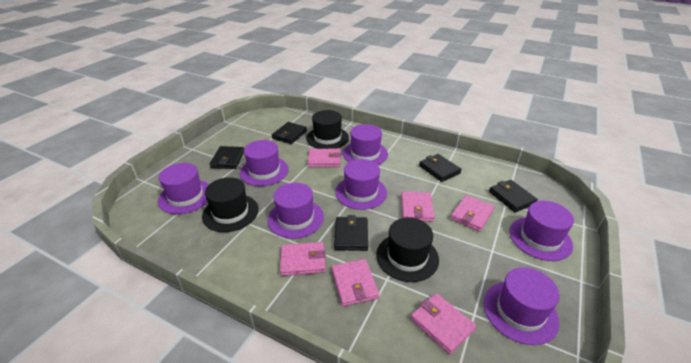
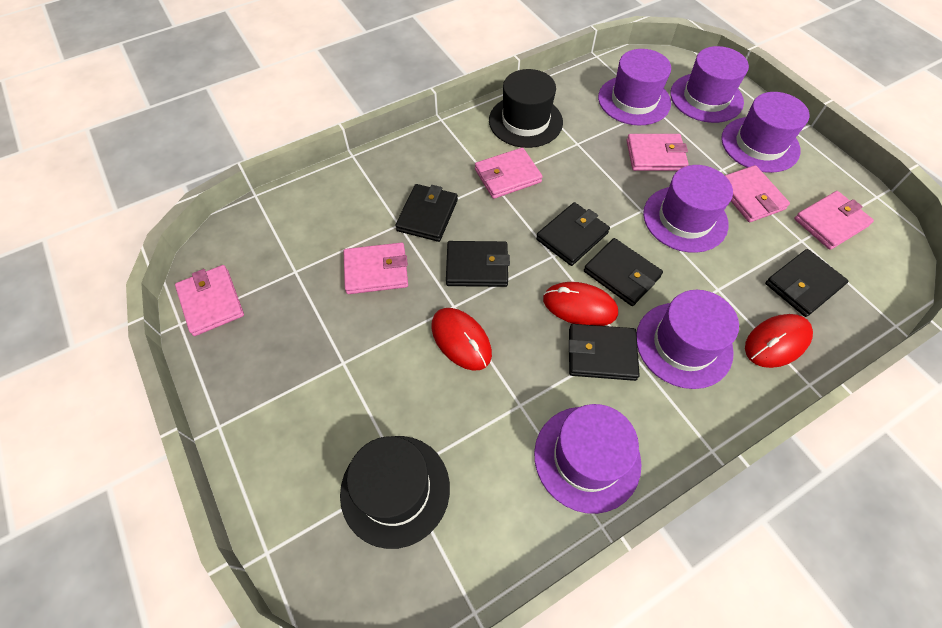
black hat: [202,177,259,232] [306,110,349,149] [376,217,439,282] = 3 -> [340,436,450,549] [489,69,563,148] = 2
black wallet: [210,146,244,169] [272,122,307,144] [334,215,368,251] [419,154,462,182] [489,180,538,212] = 5 -> [395,184,458,242] [446,241,510,287] [536,202,610,266] [569,324,640,381] [584,238,663,306] [765,249,848,317] = 6
purple hat: [158,163,209,214] [240,140,289,186] [268,183,324,239] [335,159,387,210] [343,124,388,165] [483,267,560,345] [509,201,574,261] = 7 -> [534,404,642,514] [598,49,671,126] [636,290,739,389] [643,165,733,253] [670,46,749,123] [721,92,809,173] = 6
red mouse: none = 0 -> [431,308,492,371] [543,282,618,326] [745,314,813,368] = 3

